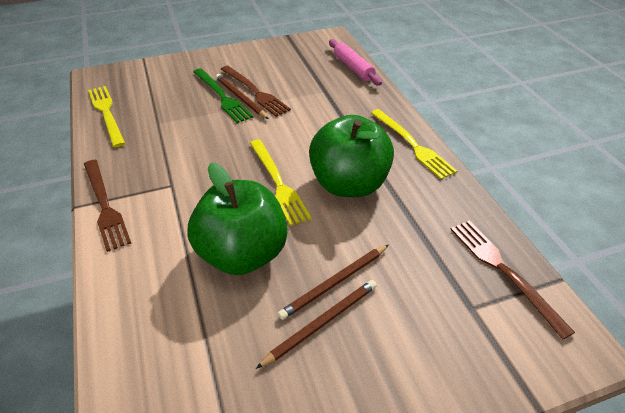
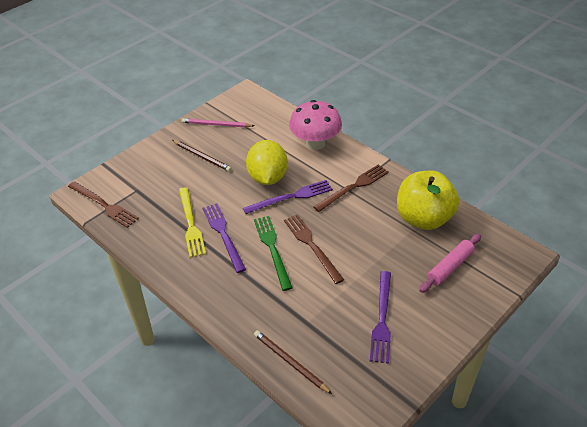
brown pencil: [216,74,269,119] [256,280,377,369] [278,245,389,320] = 3 -> [173,140,231,172] [254,330,332,394] = 2
green apple: [187,163,288,275] [309,115,394,197] = 2 -> none = 0
pink mushroom: none = 0 -> [289,100,342,150] = 1
pink pencil: none = 0 -> [182,118,255,127] = 1
purple fork: none = 0 -> [203,203,246,273] [243,180,333,214] [370,271,391,364] = 3
yellow apple: none = 0 -> [397,171,459,230] = 1
yellow fork: [88,86,125,148] [250,139,312,226] [371,109,457,179] = 3 -> [179,187,206,258] = 1
yellow lemon: none = 0 -> [246,140,288,185] = 1

